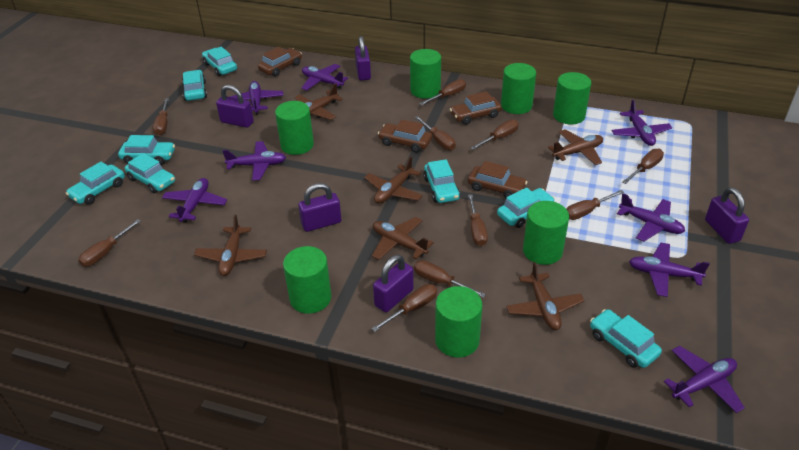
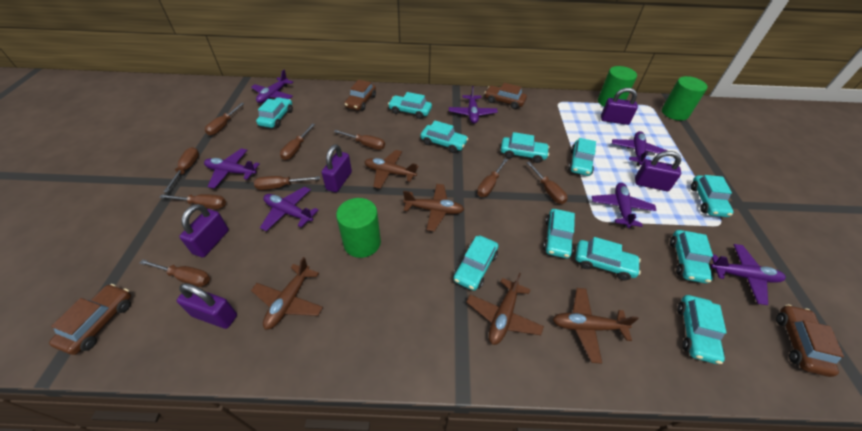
brown plane: [194,215,267,276] [295,83,343,120] [364,156,423,204] [372,217,434,260] [506,262,584,330] [548,129,603,165] = 6 -> [251,257,323,330] [365,150,418,189] [403,184,464,231] [466,273,544,345] [553,288,639,364] = 5
brown screwdriver: [78,219,141,267] [153,98,169,135] [371,284,437,332] [414,260,486,298] [415,116,456,150] [419,79,466,105] [468,194,488,246] [471,120,519,150] [566,190,624,220] [622,149,664,184] = 10 -> [139,259,210,287] [159,194,226,209] [163,147,199,192] [205,103,244,136] [254,176,320,190] [280,123,315,160] [334,130,385,150] [477,158,508,197] [526,161,568,204] = 9
green cylinder: [275,101,314,155] [283,246,331,314] [410,49,441,99] [435,286,482,358] [501,63,536,114] [523,201,569,265] [553,72,591,124] = 7 -> [336,198,381,258] [598,66,637,107] [662,76,708,121] = 3
purple plane: [162,178,227,223] [222,141,286,181] [230,81,284,115] [301,64,348,91] [611,100,672,146] [617,193,685,242] [629,243,710,297] [664,346,745,413] = 8 -> [204,148,260,189] [251,70,293,103] [260,187,318,231] [449,86,498,124] [592,183,657,228] [612,131,668,166] [711,244,786,305] = 7
turquoise car: [66,162,125,205] [118,135,175,165] [125,153,175,193] [182,70,207,101] [202,47,237,76] [423,159,460,203] [497,188,555,228] [590,309,662,368] = 8 -> [256,97,293,128] [388,92,432,119] [420,121,468,153] [453,235,498,291] [501,132,550,163] [543,209,575,258] [568,138,596,176] [575,237,641,280] [670,230,713,283] [677,295,727,364] [691,175,733,217] = 11

